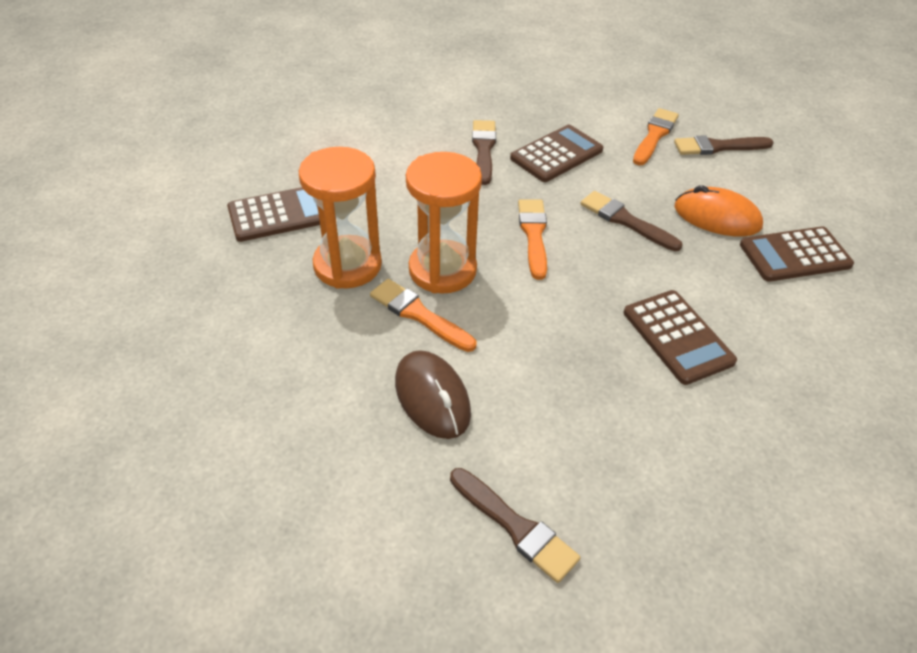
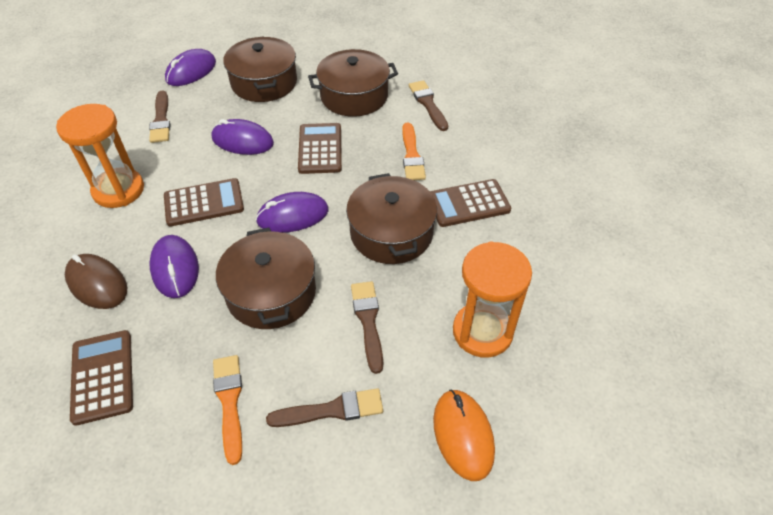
brown pot: none = 0 -> [216,228,316,329] [223,36,297,102] [308,49,398,117] [346,173,437,264] = 4
orange brush: [370,279,476,352] [518,199,547,280] [633,108,679,165] = 3 -> [213,355,242,465] [402,123,426,180] = 2
purple mouse: none = 0 -> [149,235,199,298] [165,49,216,86] [212,119,274,155] [256,192,328,233] = 4

